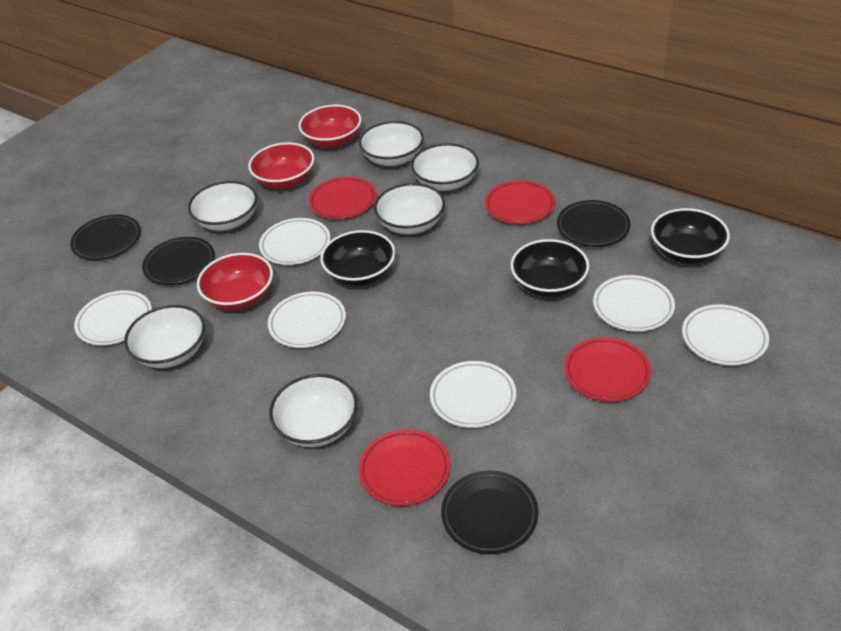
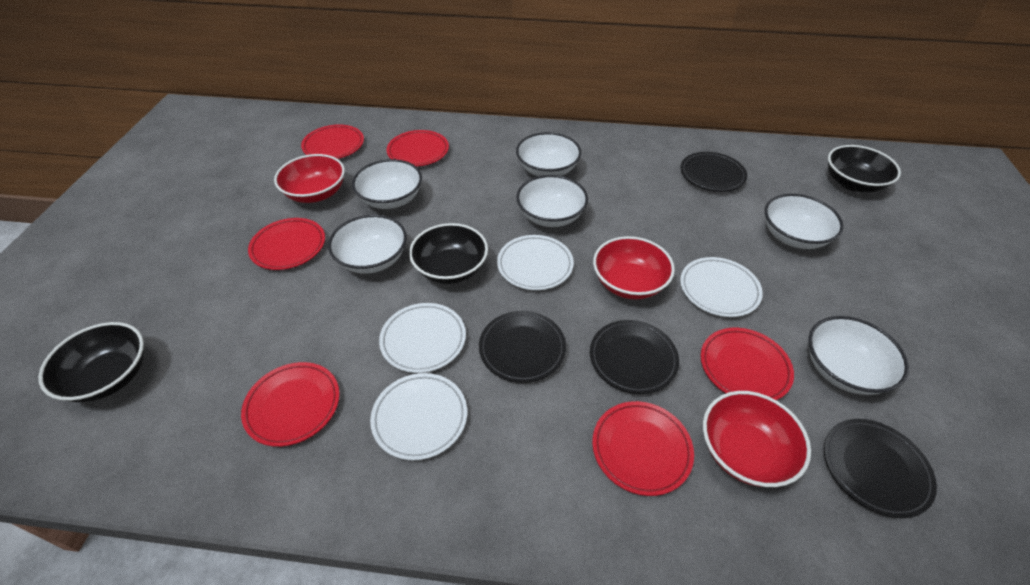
red plate: [309,177,377,219] [358,429,450,506] [485,180,555,224] [564,337,651,402] = 4 -> [241,362,340,447] [248,218,325,270] [301,124,364,159] [387,130,449,167] [592,401,694,496] [701,328,794,400] = 6
white plate: [74,290,152,345] [259,218,330,265] [268,292,346,348] [430,361,516,428] [593,275,675,332] [682,304,769,365] = 6 -> [370,373,467,460] [379,303,466,373] [497,235,574,290] [680,257,763,317] = 4

